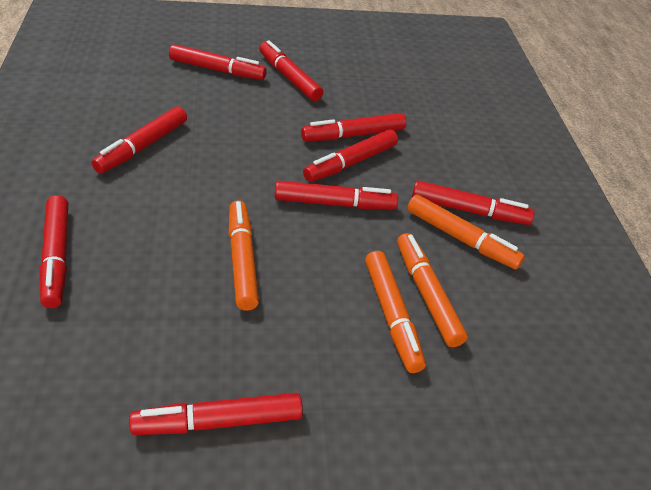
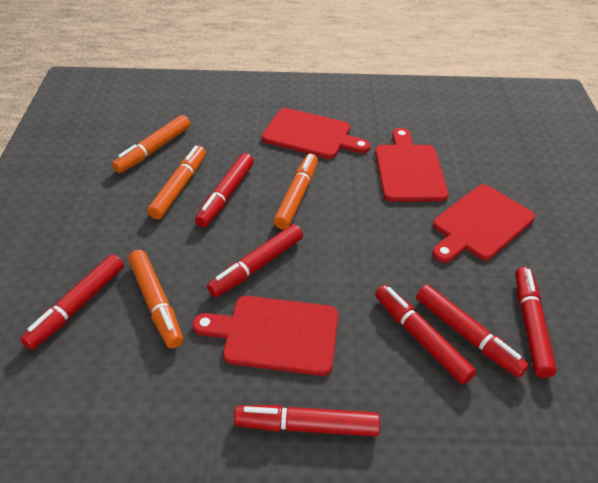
red cutting board: none = 0 -> [192,296,338,376] [262,108,371,159] [375,128,448,202] [432,185,535,263] = 4
red marker: [39,195,68,308] [92,106,187,173] [129,393,303,435] [169,44,267,80] [259,40,323,101] [275,181,398,209] [301,113,406,141] [303,129,398,182] [412,180,535,225] = 9 -> [20,254,124,350] [195,153,254,227] [207,224,303,297] [234,405,380,436] [375,285,476,385] [416,285,529,378] [515,267,557,378] = 7

